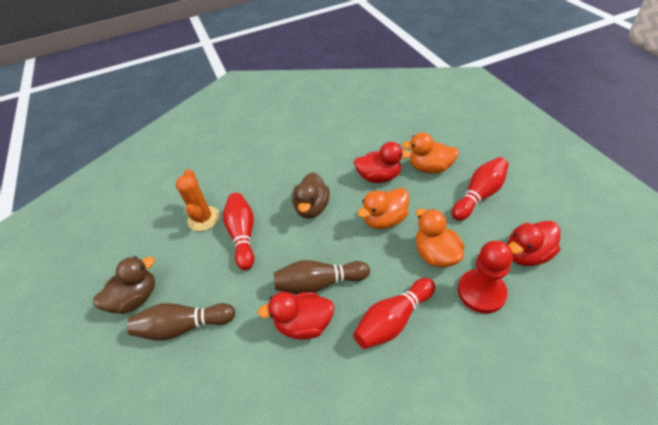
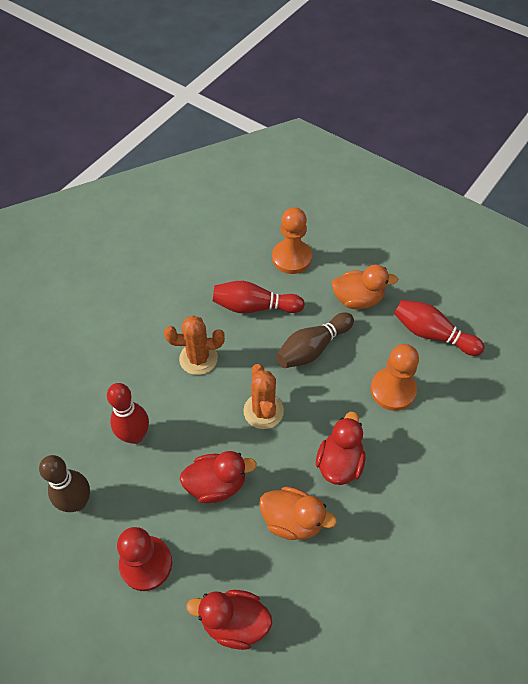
brown duck: [93,256,155,314] [292,172,330,219] = 2 -> none = 0
orange cactus: [175,169,220,231] = 1 -> [164,315,225,375] [243,364,284,429] = 2
orange duck: [357,188,409,229] [402,132,459,173] [416,208,464,267] = 3 -> [259,487,337,540] [331,265,398,309] = 2
orange pawn: none = 0 -> [272,207,312,274] [370,344,419,411] = 2

